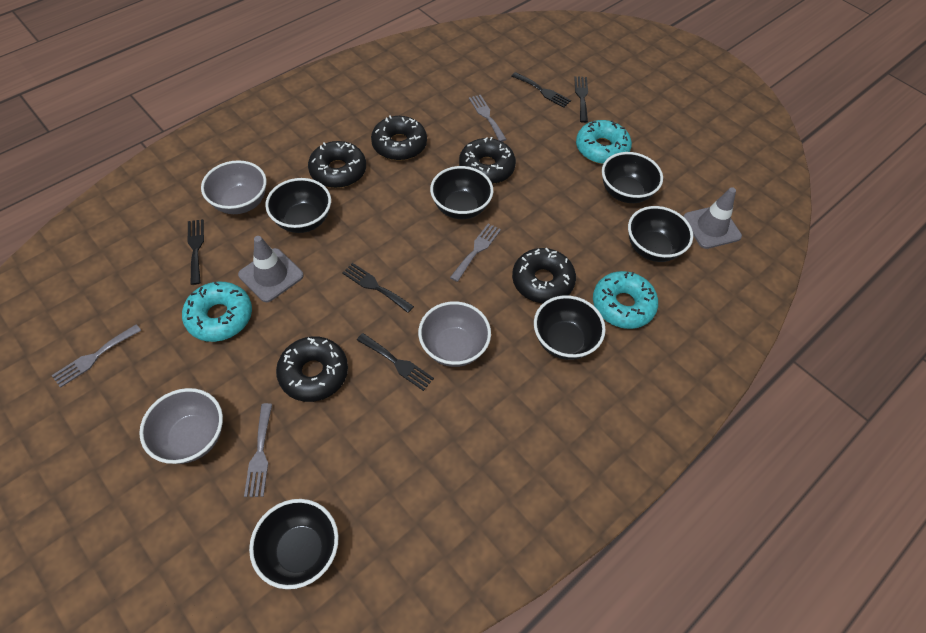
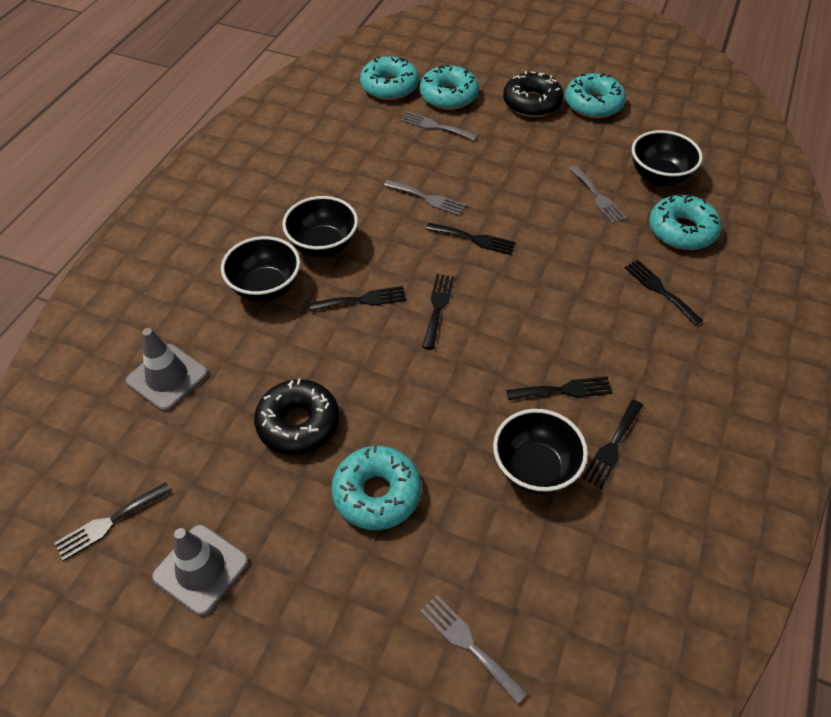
black bowl: [249,499,339,589] [265,178,331,233] [430,166,493,219] [534,295,606,360] [602,152,663,203] [628,206,693,262] = 6 -> [221,236,300,302] [282,196,358,257] [493,409,588,494] [632,130,703,186] = 4
black donut: [276,336,348,402] [308,141,366,188] [371,115,427,161] [459,137,516,184] [512,248,576,303] = 5 -> [254,378,339,455] [503,71,564,117] = 2
black fork: [188,219,204,285] [342,263,414,313] [357,333,434,391] [512,72,571,108] [574,76,588,123] = 5 -> [54,482,172,561] [309,286,406,312] [423,274,454,350] [426,223,516,255] [506,376,613,400] [582,399,643,489] [624,260,703,325] = 7
grey bowl: [139,388,223,464] [201,160,267,214] [418,301,491,367] = 3 -> none = 0
turquoise donut: [182,282,252,342] [576,120,632,164] [593,271,658,329] = 3 -> [331,446,421,530] [360,56,419,100] [419,64,479,110] [565,73,626,118] [649,193,722,250] = 5

